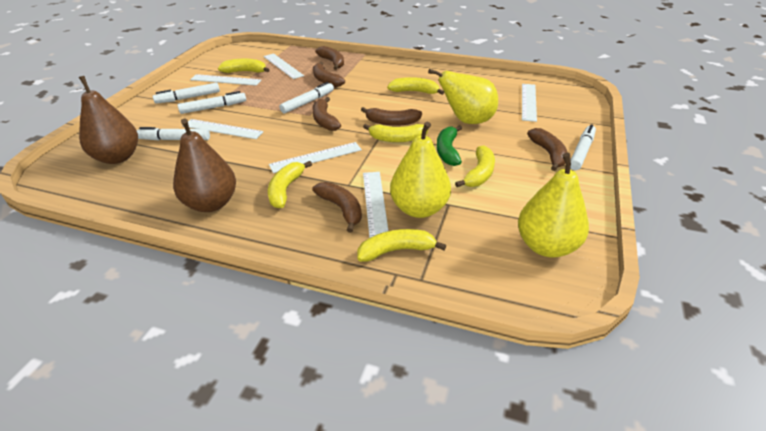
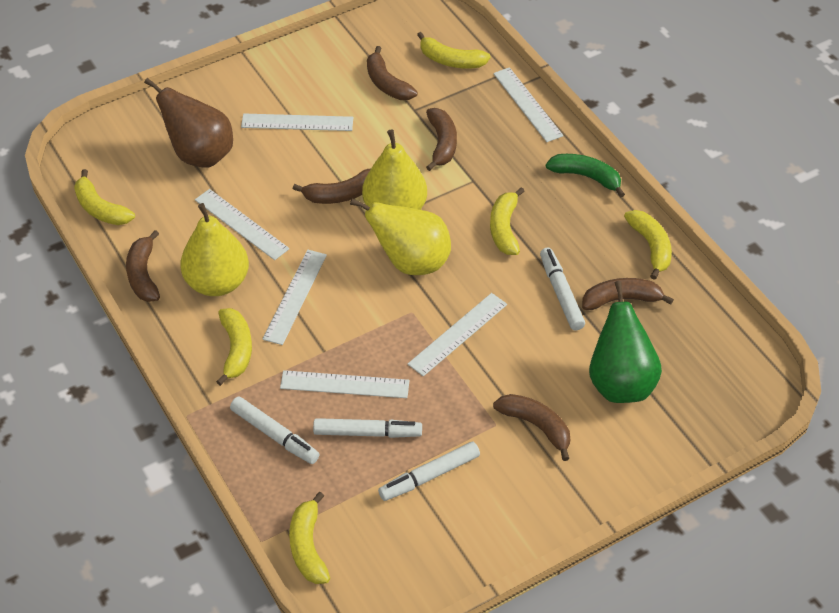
brown pear: [79,76,138,164] [173,119,236,212] = 2 -> [144,78,233,168] = 1
green pear: none = 0 -> [589,281,662,403] = 1
white marker: [136,127,210,140] [153,83,220,104] [178,91,246,114] [279,82,334,114] [570,124,596,170] = 5 -> [230,396,320,464] [313,418,422,438] [378,442,480,501] [540,248,585,331] = 4

